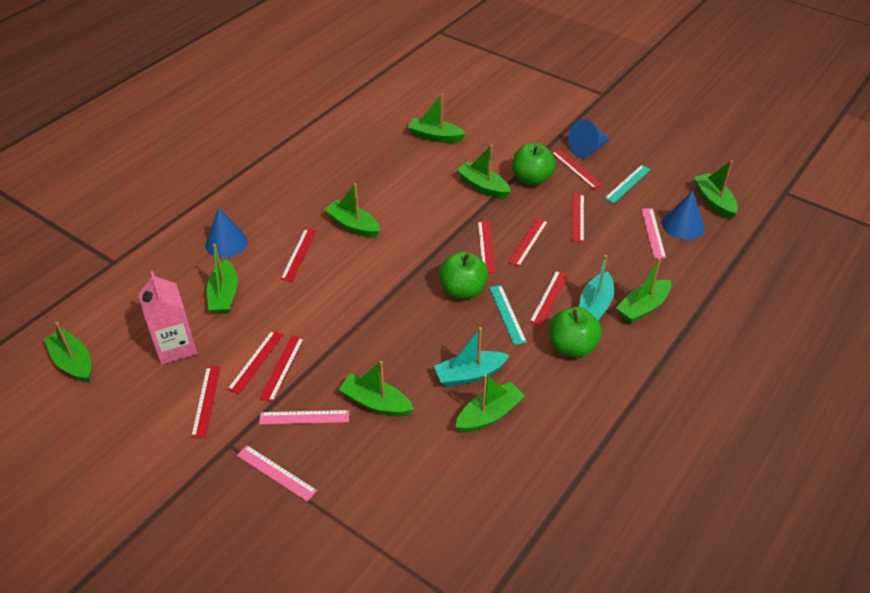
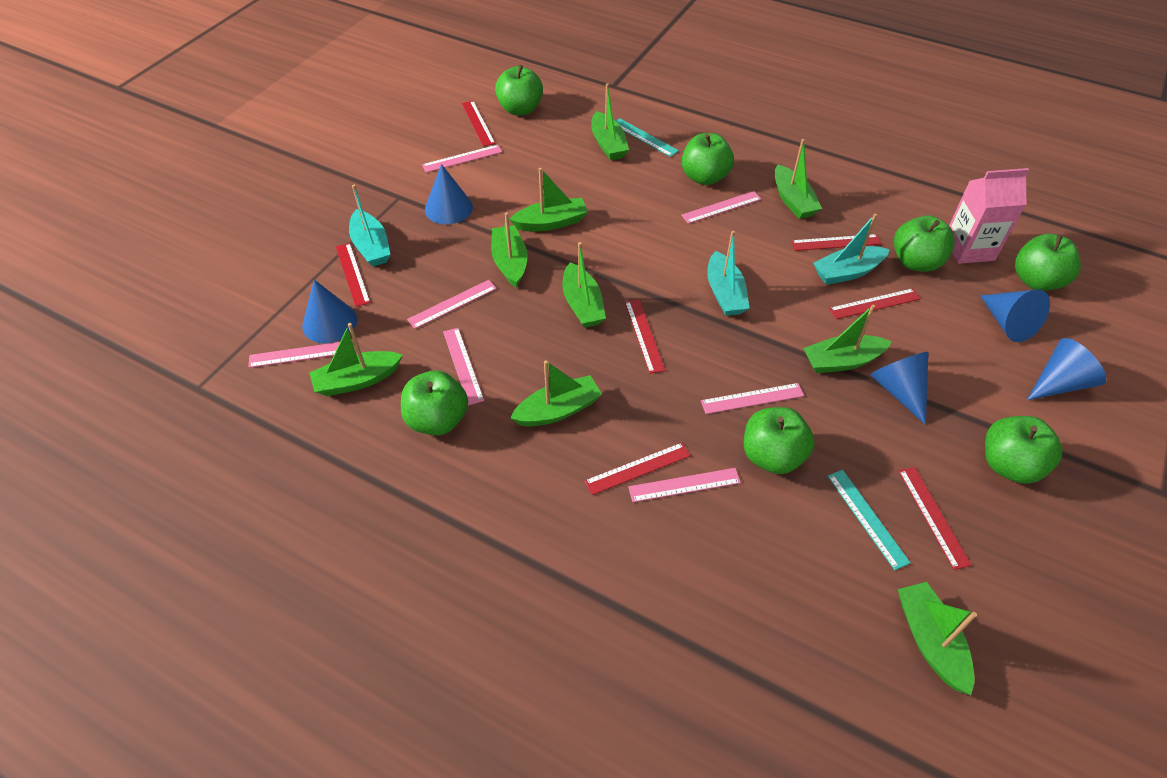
blue cone: [205,207,248,258] [568,119,610,158] [662,190,704,240] = 3 -> [302,280,357,343] [425,164,473,224] [870,352,928,425] [980,289,1050,342] [1027,338,1106,400] = 5
green apple: [439,251,488,299] [513,143,556,186] [549,307,602,358] = 3 -> [401,371,468,435] [495,65,543,115] [682,133,734,185] [744,407,815,474] [894,215,955,272] [985,416,1062,484] [1015,234,1081,291] = 7
pink ruler: [237,445,317,502] [259,410,349,425] [641,208,666,258] = 3 -> [249,342,340,368] [407,280,497,329] [422,145,502,173] [443,328,484,405] [628,468,741,502] [681,191,761,224] [701,383,804,414] = 7
red ruler: [191,367,220,437] [227,330,283,394] [260,335,304,402] [281,229,316,281] [478,221,495,273] [508,218,548,267] [530,270,568,326] [552,149,602,189] [572,194,584,242] = 9 -> [336,243,370,307] [462,101,496,147] [584,443,691,495] [625,299,665,374] [791,234,881,251] [829,288,921,319] [899,467,972,570] = 7
turquoise boat: [434,327,510,387] [579,255,614,320] = 2 -> [349,185,390,267] [707,231,750,316] [813,213,890,285] = 3

